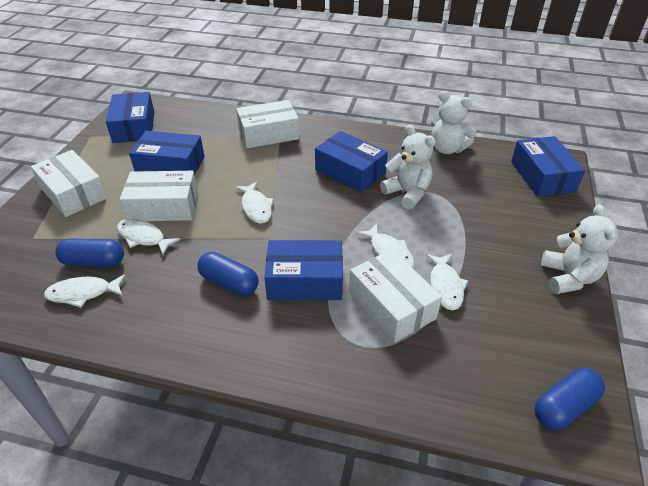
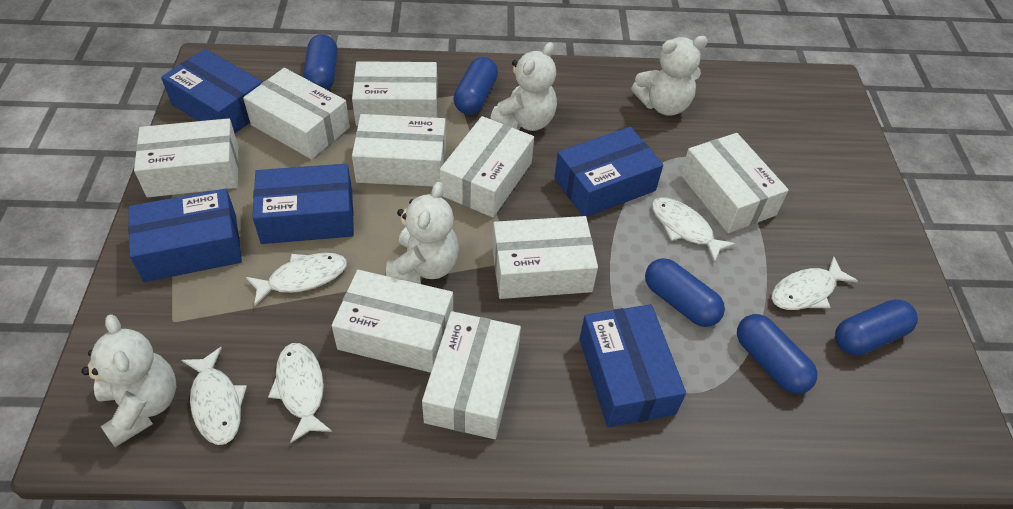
blue capsule: [56,238,124,267] [197,252,259,296] [534,368,605,430] = 3 -> [303,34,338,90] [453,57,498,114] [645,258,725,327] [737,314,817,394] [835,299,918,356] = 5
white box: [31,150,107,217] [120,171,198,221] [236,100,300,148] [349,249,442,342] = 4 -> [134,118,239,197] [243,68,350,159] [332,270,453,373] [352,61,438,126] [352,114,446,187] [422,311,521,439] [440,116,534,217] [492,216,598,299] [680,133,789,233] = 9
white teddy bear: [380,125,436,209] [431,91,477,154] [541,204,618,294] = 3 -> [81,315,176,447] [386,182,459,284] [490,42,557,131] [631,36,708,116] = 4

